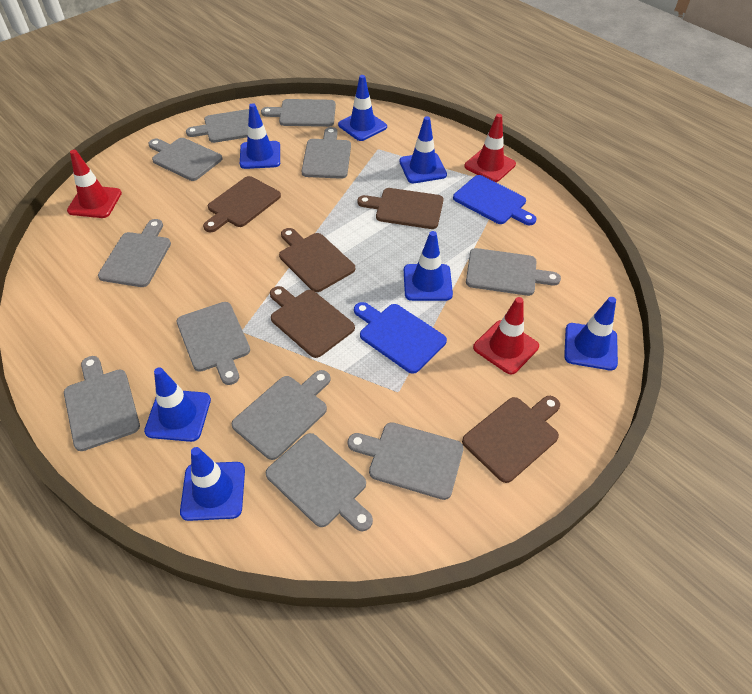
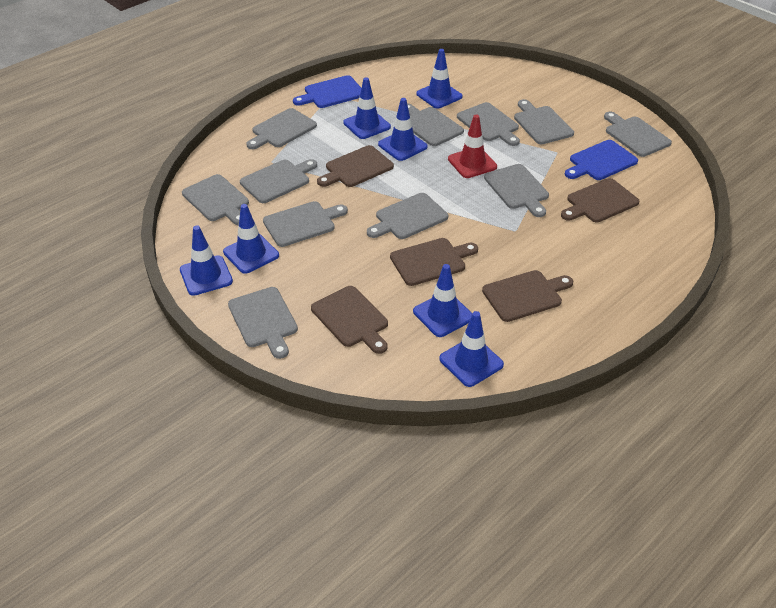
red traffic cone: [67,150,122,218] [464,114,516,182] [473,297,539,375] = 3 -> [448,115,497,178] = 1

